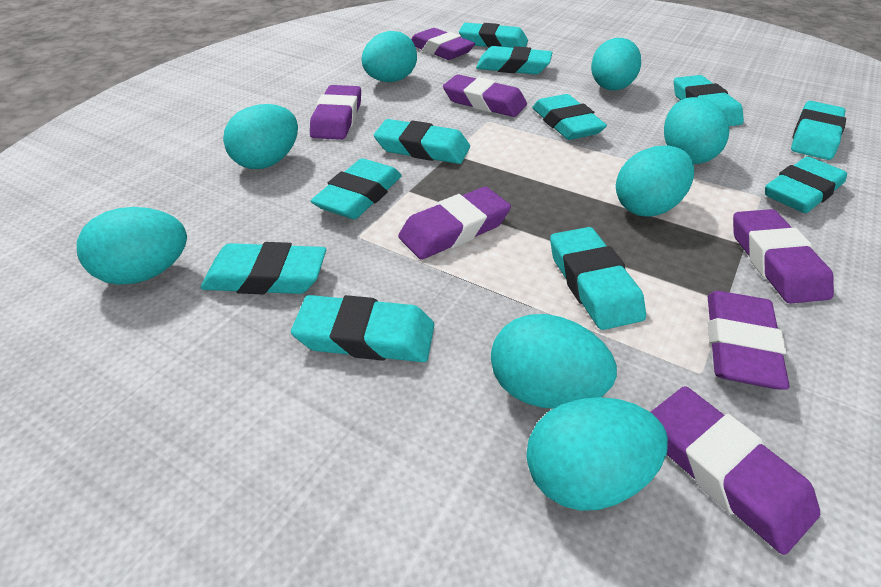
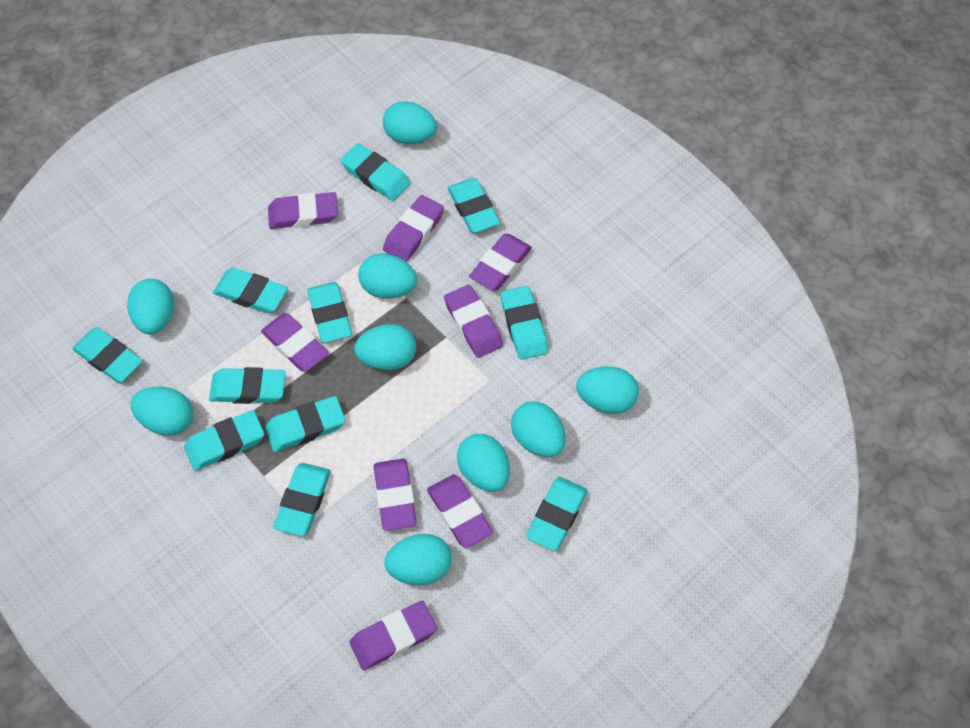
purple eraser: [310,85,361,140] [398,187,511,260] [411,28,475,60] [443,74,527,117] [651,386,820,555] [707,291,790,390] [733,209,834,304] = 7 -> [261,313,329,372] [268,192,338,229] [349,601,437,671] [374,458,417,531] [383,195,444,262] [427,475,493,548] [444,285,503,358] [469,234,532,291] = 8
turquoise egg: [77,207,187,285] [223,104,298,169] [362,31,417,82] [491,314,617,409] [526,397,668,511] [591,38,641,91] [616,146,694,217] [664,97,730,164] = 8 -> [127,279,174,334] [130,387,193,436] [354,324,416,370] [358,253,417,298] [383,101,437,144] [384,534,452,585] [457,434,510,492] [511,401,566,457] [576,366,639,414] = 9

